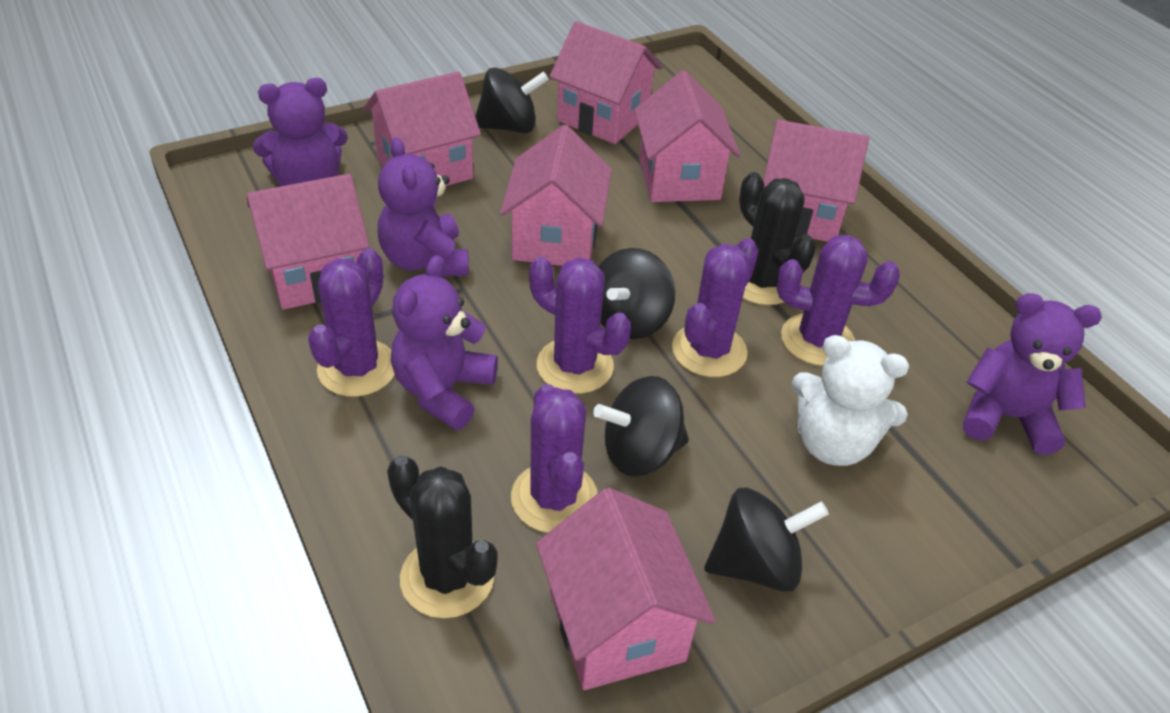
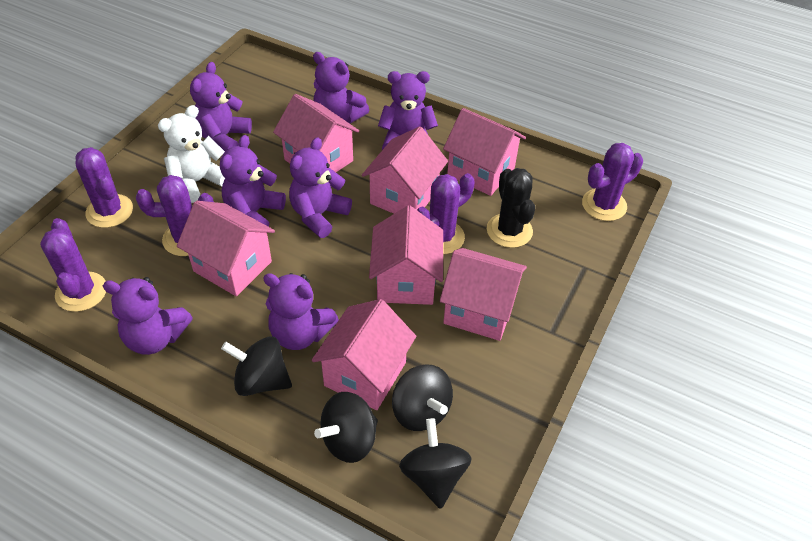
black cactus: [387,455,498,618] [739,172,816,305] = 2 -> [487,168,535,248] = 1
purple teddy bear: [253,78,348,187] [378,137,469,276] [391,255,498,430] [963,293,1102,455] = 4 -> [103,277,193,355] [190,62,252,151] [220,135,286,227] [263,273,339,350] [289,137,352,238] [313,52,369,124] [378,71,438,150] = 7

